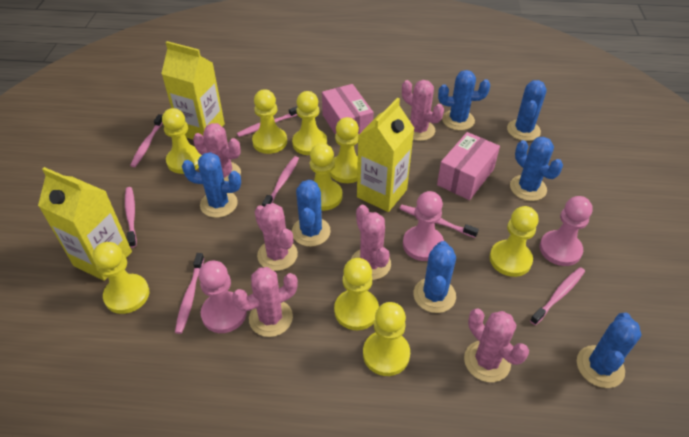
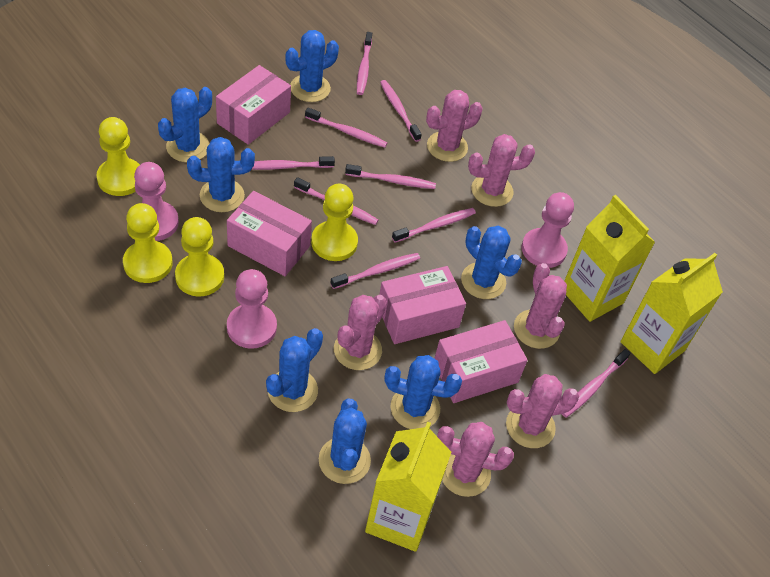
pink box: [322,84,373,135] [437,132,500,200] = 2 -> [216,65,291,145] [227,191,312,276] [379,266,466,344] [434,320,528,403] = 4
pink toothbrush: [125,187,137,248] [130,114,163,167] [175,253,204,334] [237,106,297,137] [262,156,299,207] [399,205,479,238] [530,267,585,325] = 7 -> [251,156,335,170] [294,177,378,225] [305,107,388,148] [330,253,420,289] [345,164,436,189] [357,32,372,95] [380,80,422,142] [392,208,476,243] [562,349,630,418] = 9
yellow pawn: [93,242,149,314] [162,108,202,174] [252,89,287,154] [292,91,327,155] [310,143,342,211] [330,117,359,183] [334,258,379,330] [363,302,410,376] [489,206,538,277] = 9 -> [97,117,140,196] [123,203,173,283] [175,217,224,297] [311,183,358,261] = 4

